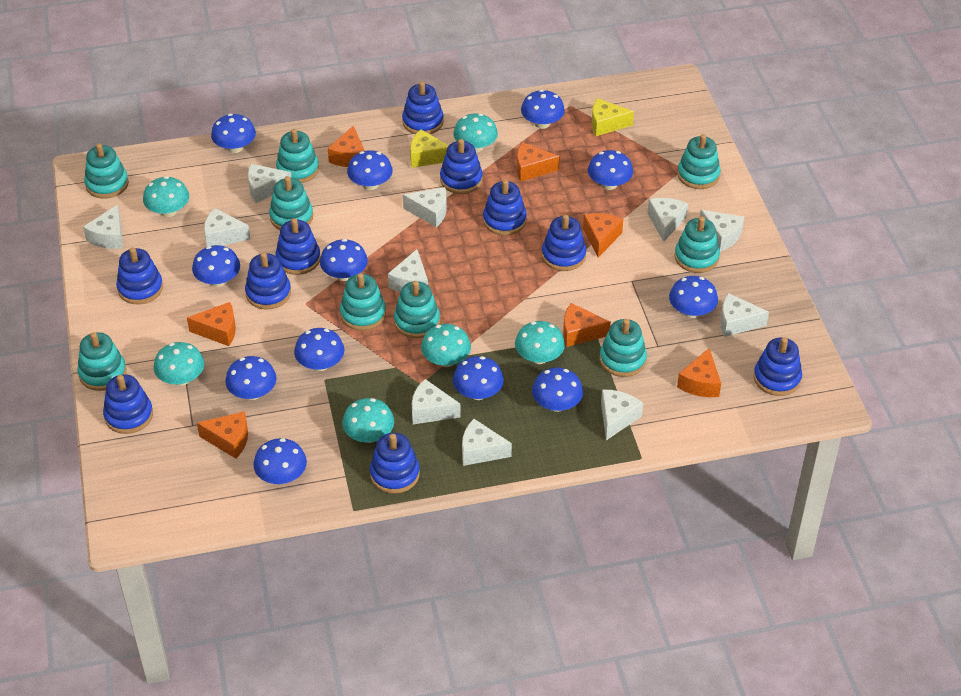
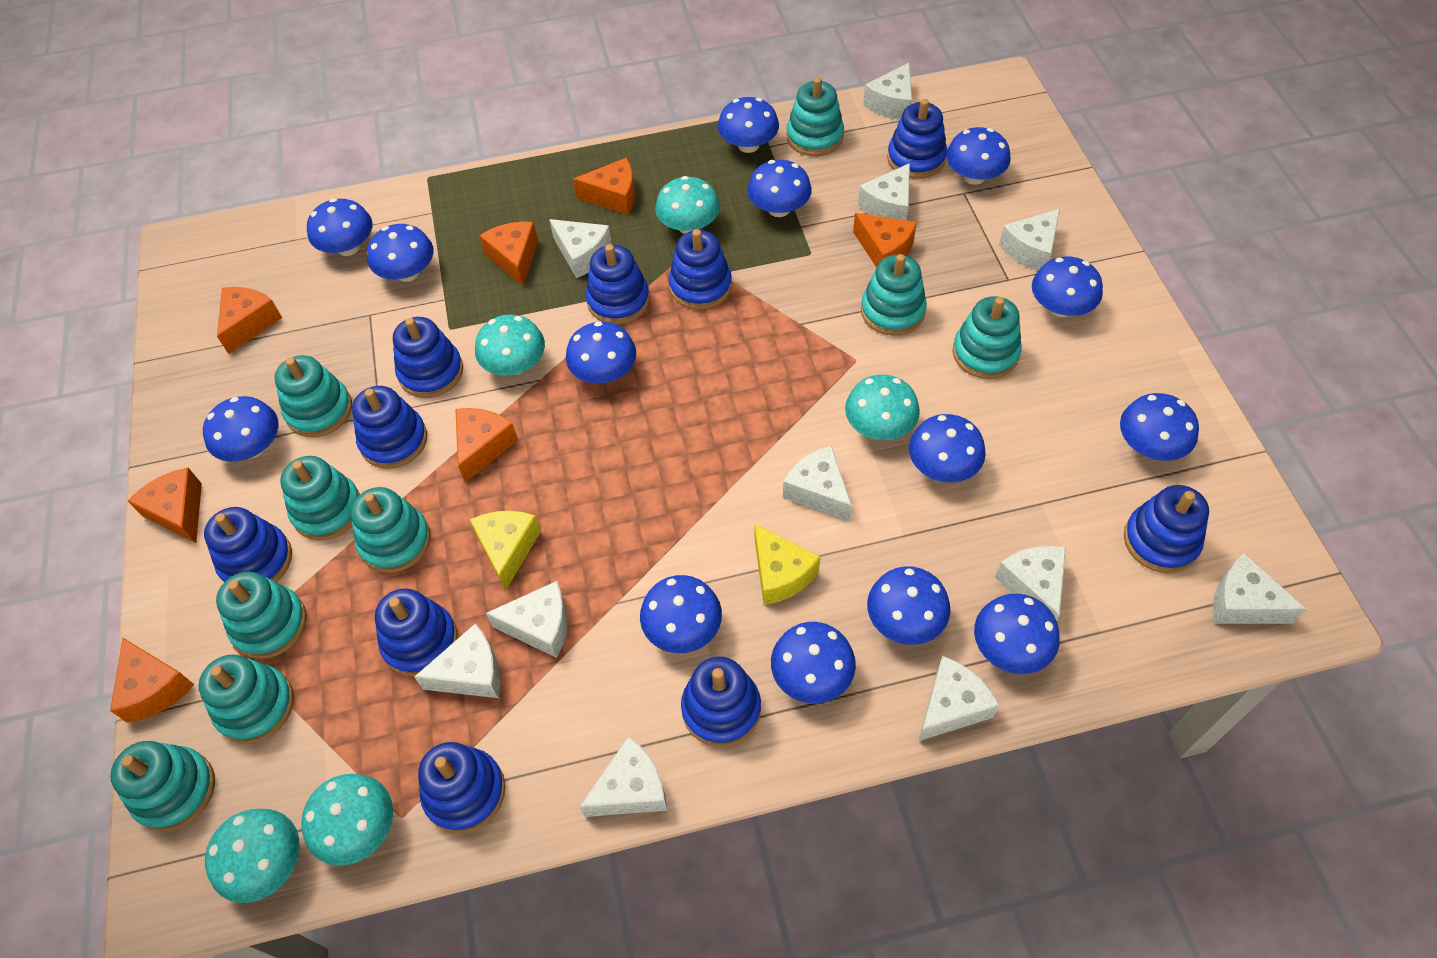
blue mushroom: [192,245,240,287] [211,114,256,153] [225,356,276,400] [253,438,307,484] [294,328,344,371] [320,239,368,281] [347,150,393,190] [453,356,504,400] [521,90,565,129] [532,367,583,412] [588,150,633,190] [669,276,718,318] = 12 -> [203,396,279,462] [307,198,373,256] [367,224,434,282] [566,321,636,384] [640,575,722,653] [718,97,779,153] [747,160,812,217] [771,622,856,704] [867,566,950,645] [909,414,986,482] [946,127,1011,185] [974,593,1060,674] [1032,257,1103,317] [1120,393,1199,461] = 14
turquoise mushroom: [143,176,189,217] [154,342,204,386] [342,398,394,443] [421,324,471,367] [453,113,498,152] [515,321,565,364] = 6 -> [205,809,300,903] [301,774,393,866] [475,314,545,376] [655,176,720,234] [845,375,920,440] = 5

